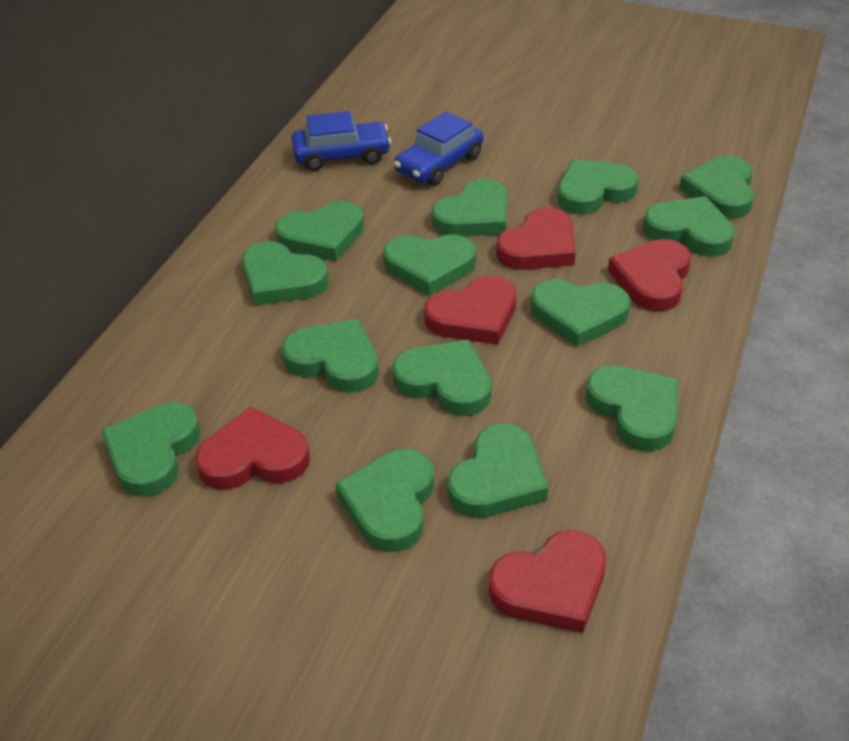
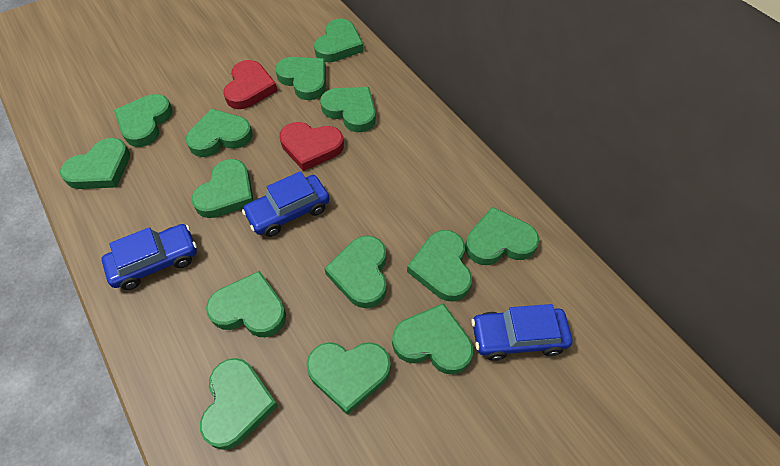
blue car: [291,111,391,171] [394,111,483,186] = 2 -> [101,224,197,290] [242,171,330,237] [471,304,572,361] = 3
red heart: [195,407,310,490] [424,276,516,345] [489,530,606,633] [496,207,576,270] [608,239,691,311] = 5 -> [223,60,277,109] [279,122,344,171] = 2

